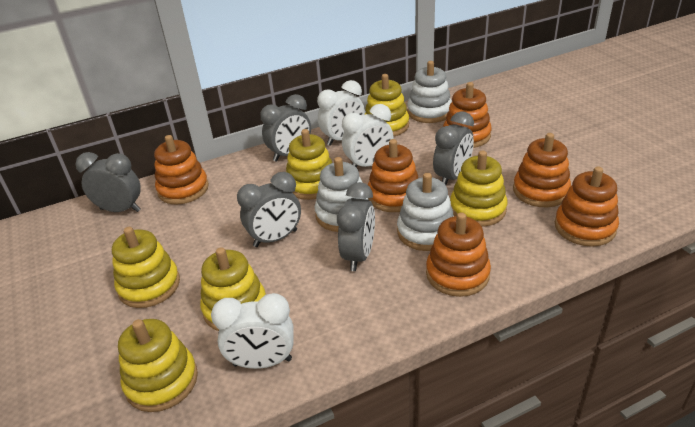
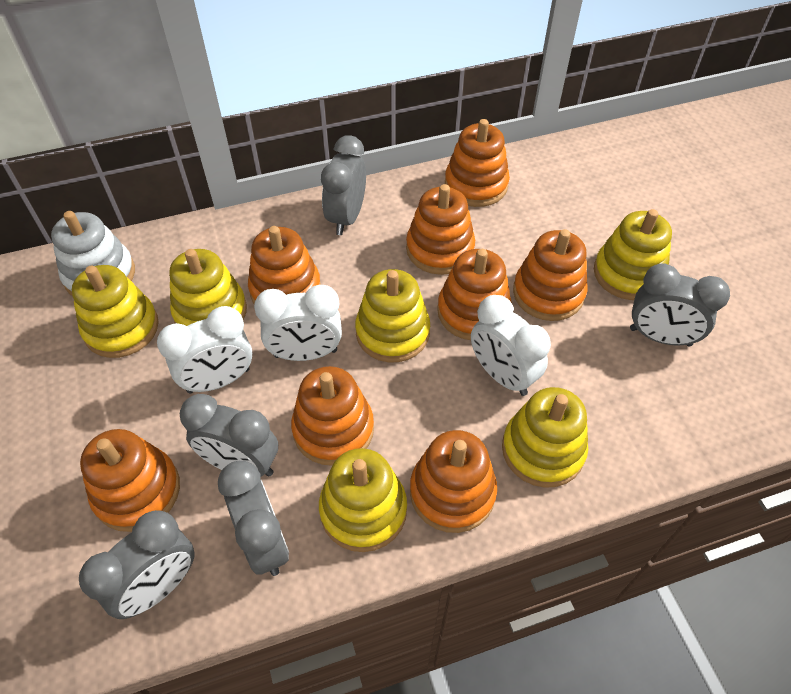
orange stacking toy: [154,135,209,205] [368,139,418,212] [426,212,491,297] [443,82,492,148] [513,133,571,207] [555,167,619,247] = 6 -> [80,429,180,532] [248,226,321,304] [291,366,374,466] [406,184,475,275] [410,430,497,533] [437,249,512,340] [445,119,510,207] [513,229,587,321] = 8
white stacking toy: [315,157,369,232] [397,173,454,251] [407,61,452,123] = 3 -> [51,211,135,296] = 1

